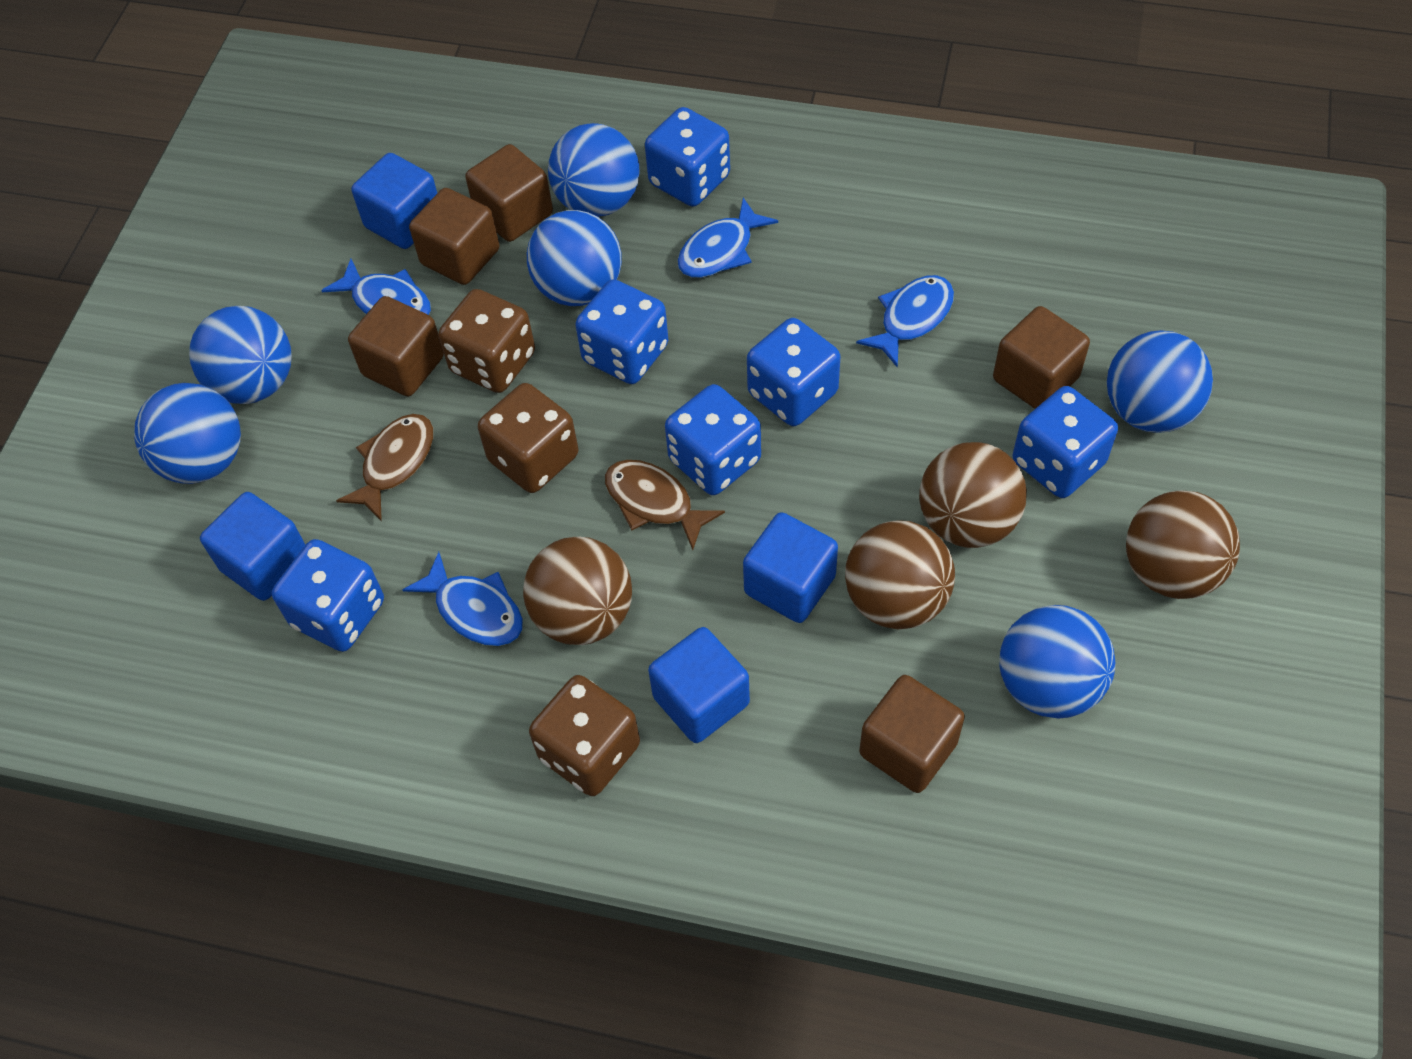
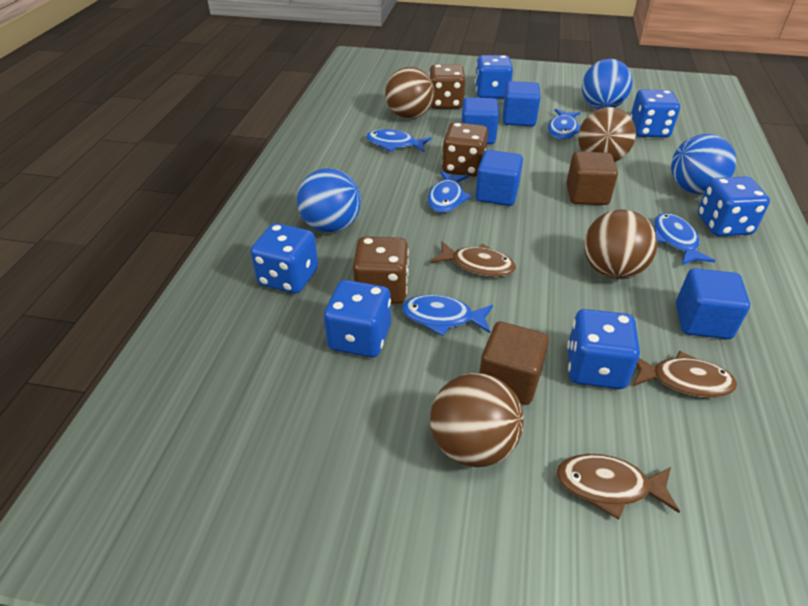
blue ball: [134,383,241,484] [189,306,292,404] [527,210,622,306] [548,123,640,217] [999,605,1115,719] [1107,330,1213,433] = 6 -> [297,168,361,233] [582,59,633,109] [671,134,736,194] = 3
blue fish: [321,259,431,315] [403,552,523,646] [678,198,778,278] [856,275,954,368] = 4 -> [366,129,431,152] [402,295,493,336] [427,171,472,213] [548,109,581,140] [654,213,715,265] = 5
brown cube: [348,296,444,396] [409,188,499,285] [465,144,553,242] [859,675,965,793] [993,306,1090,409] = 5 -> [480,321,549,405] [567,152,618,205] = 2
brown fish: [336,414,433,521] [605,460,725,550] = 2 -> [431,241,516,277] [556,454,680,519] [633,351,737,398] = 3

